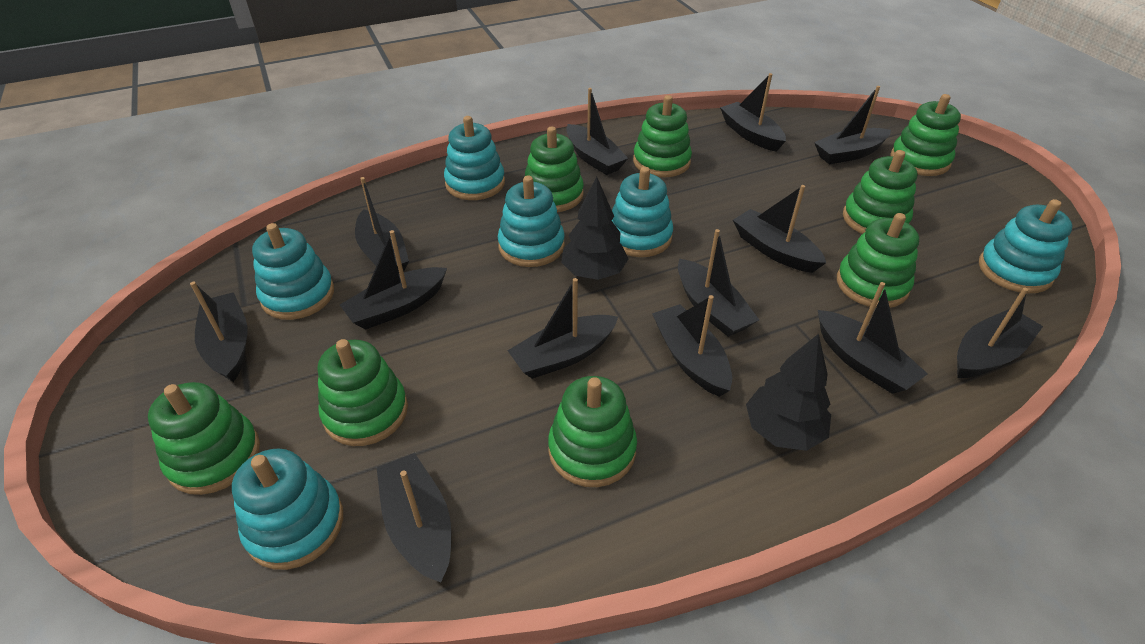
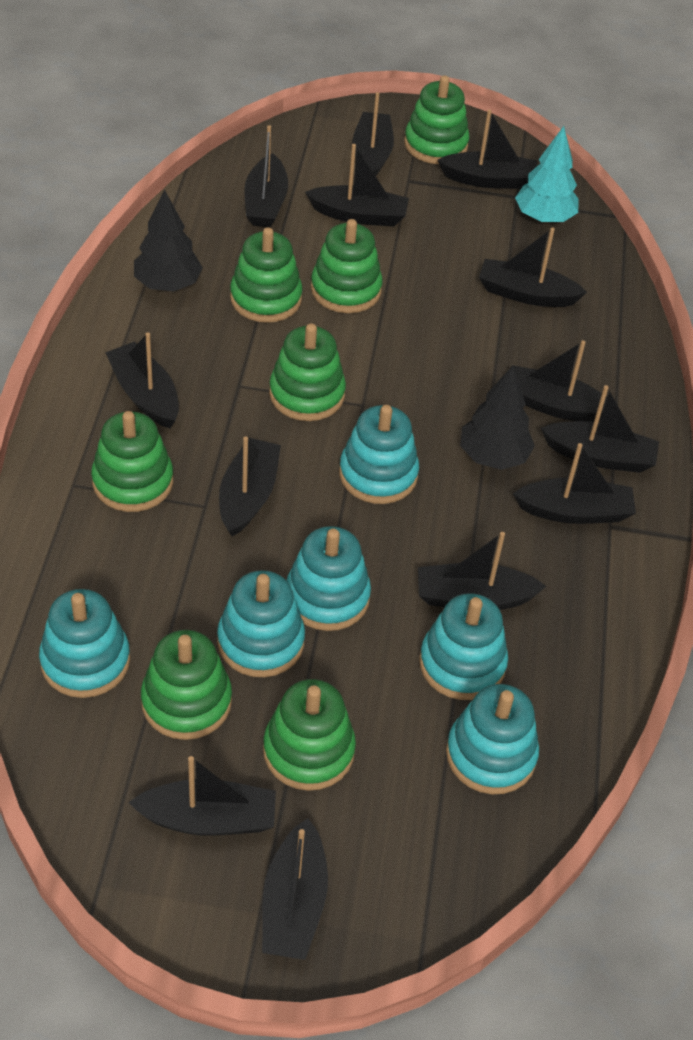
green stacking toy: [148,382,260,495] [318,339,408,446] [525,127,584,212] [548,376,637,487] [633,95,692,177] [837,213,919,308] [843,150,918,234] [890,94,961,176] = 8 -> [91,411,173,512] [141,630,232,740] [230,227,303,323] [263,679,356,791] [269,324,346,421] [311,219,383,313] [404,75,470,164] = 7
turquoise tree: none = 0 -> [515,126,579,223] = 1

